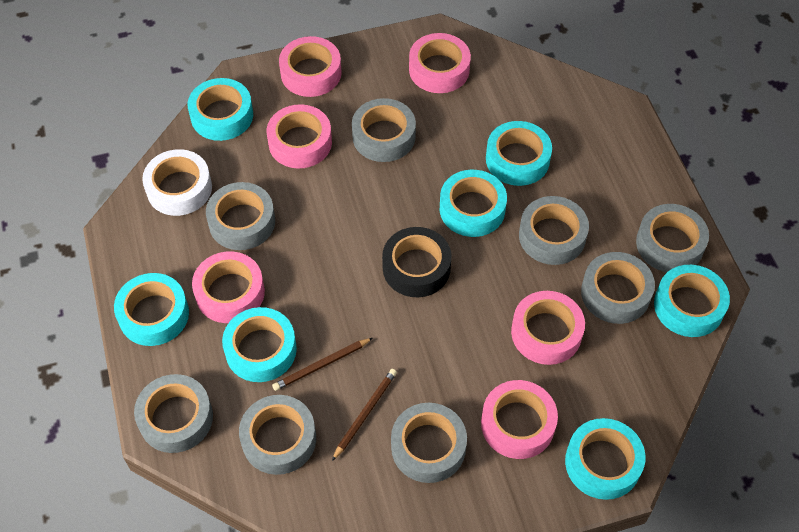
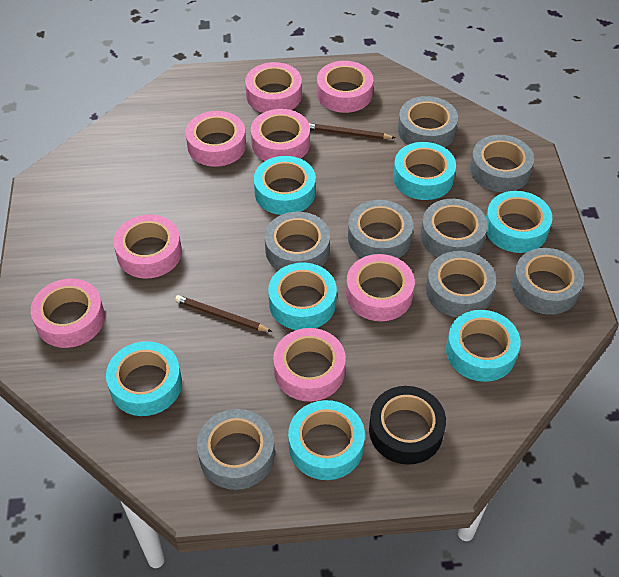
pink tape: [192,251,265,323] [267,104,332,168] [279,36,342,97] [409,33,471,93] [481,380,558,459] [511,291,585,365] = 6 -> [31,278,105,348] [113,214,182,279] [186,111,246,167] [245,62,302,113] [251,109,310,161] [273,328,346,402] [317,61,373,113] [346,254,415,321] = 8
white tape: [142,149,212,216] = 1 -> none = 0

